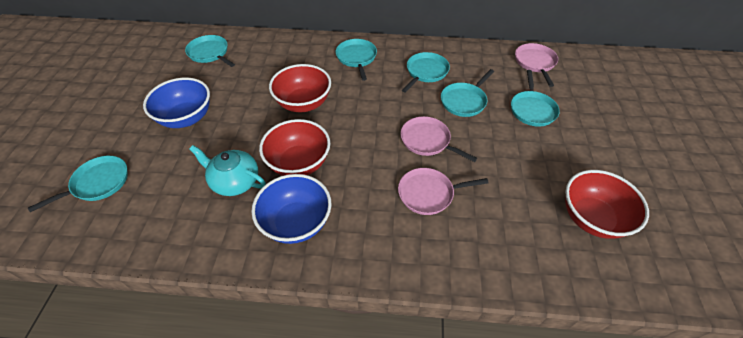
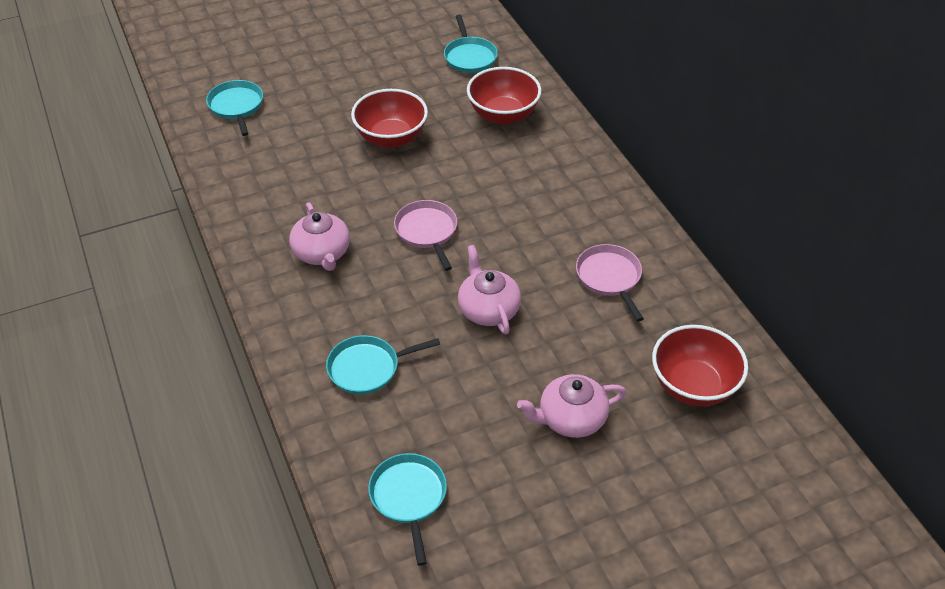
blue bowl: [143,78,210,128] [251,174,332,244] = 2 -> none = 0
pink pan: [398,168,489,215] [401,116,477,162] [515,43,558,87] = 3 -> [394,200,457,271] [576,244,644,321] = 2
pink teapot: none = 0 -> [289,202,350,271] [458,245,521,334] [517,374,626,438] = 3
turquoise pan: [28,156,128,212] [185,35,235,67] [335,39,377,81] [402,52,450,93] [441,69,494,117] [511,70,560,127] = 6 -> [206,80,263,136] [326,335,440,395] [368,453,447,566] [444,14,498,73] = 4
turquoise teapot: [189,145,266,196] = 1 -> none = 0

